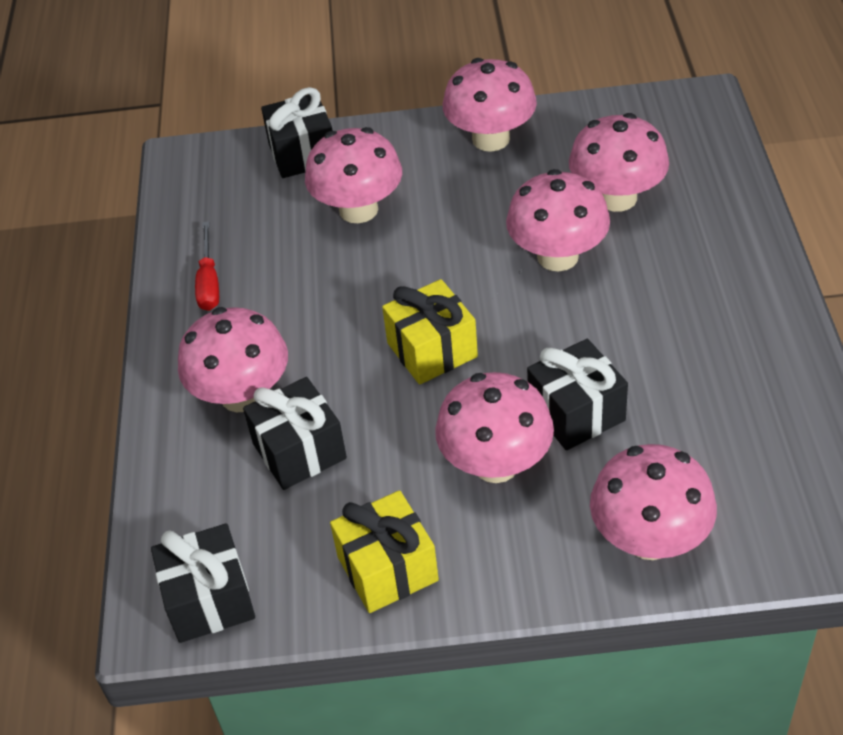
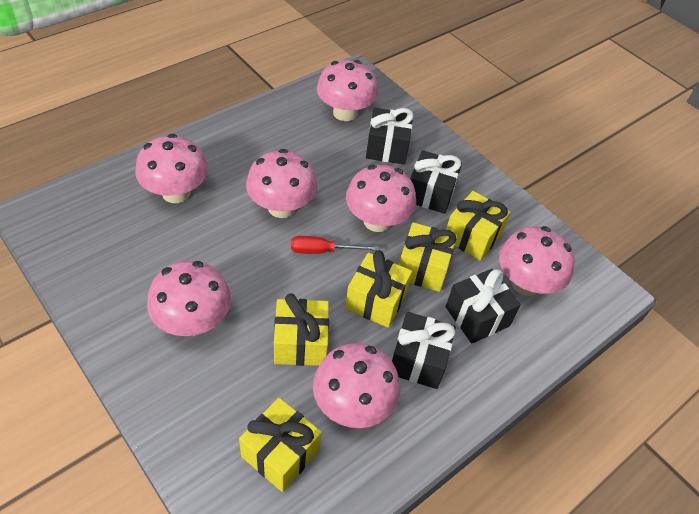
yellow gift: [330,490,439,613] [382,279,478,385] = 2 -> [239,398,322,492] [274,293,329,366] [345,250,412,328] [399,222,457,292] [446,191,510,261] = 5

